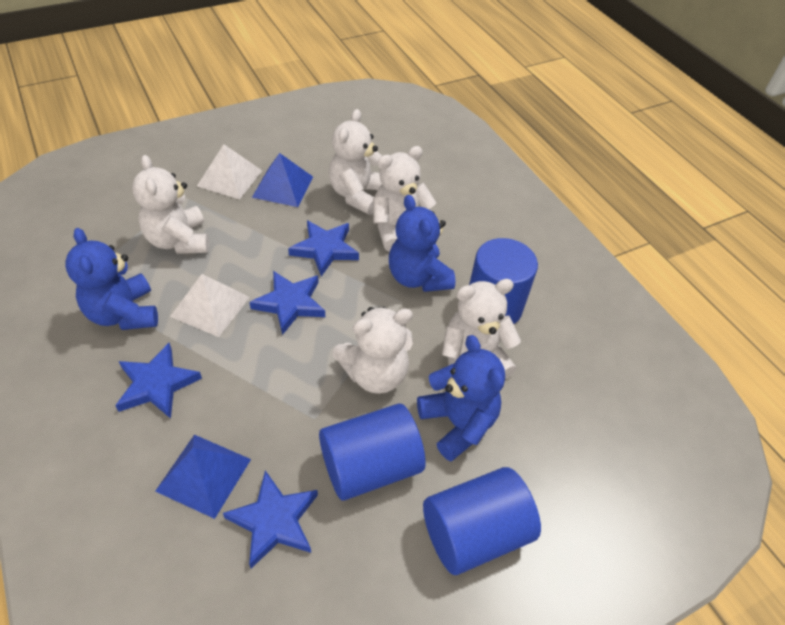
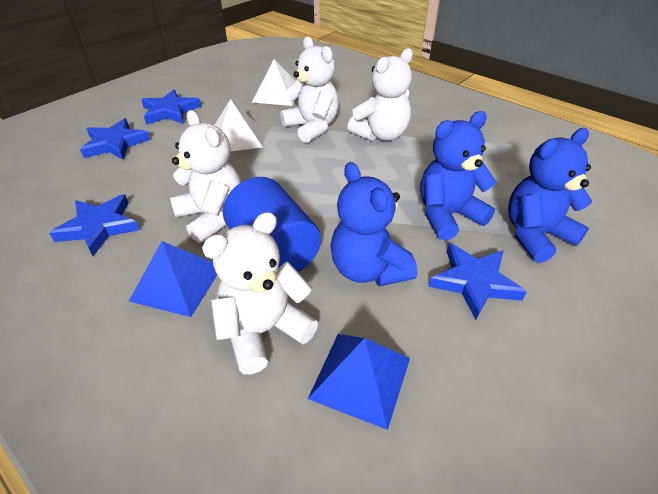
blue cylinder: [319,403,425,501] [423,467,541,575] [469,238,538,324] = 3 -> [223,177,321,272] = 1
white teddy bear: [132,155,209,254] [329,109,382,215] [333,307,413,394] [373,146,437,252] [442,279,521,379] = 5 -> [170,110,241,243] [202,212,318,375] [280,37,339,143] [347,48,413,141] = 4

